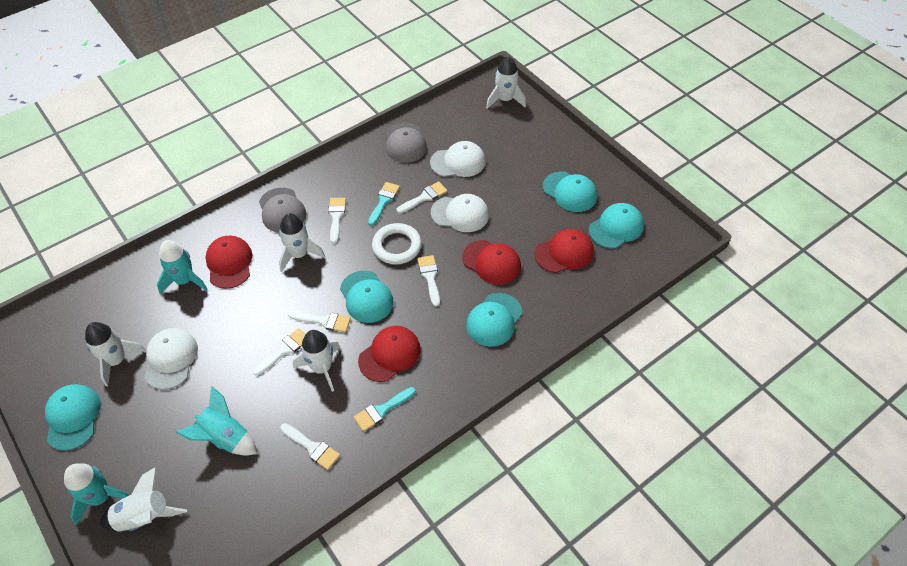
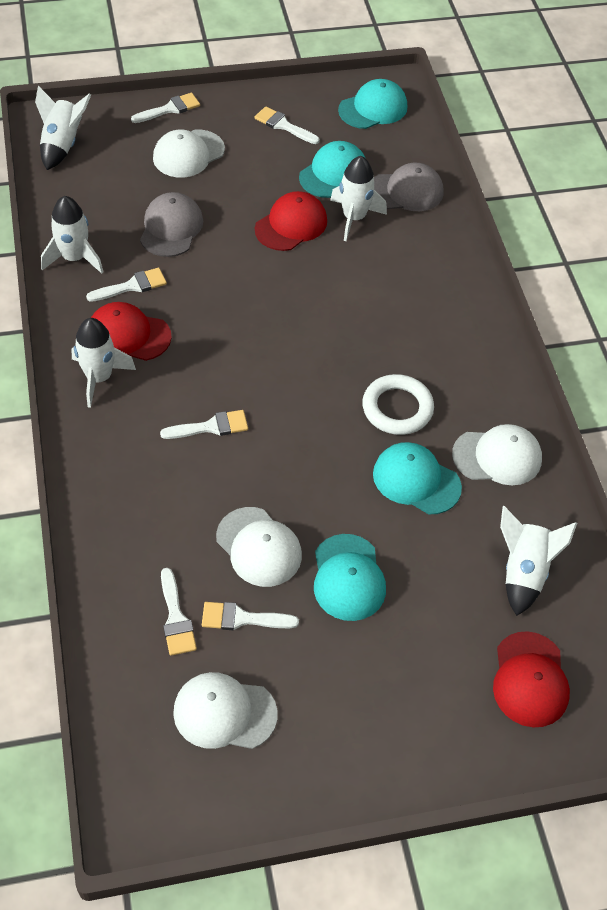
red cap: [205,236,252,289] [358,326,421,382] [462,240,521,285] [535,229,594,273] = 4 -> [91,302,172,361] [255,191,327,251] [493,631,570,728] = 3
turquoise brush: [354,387,416,432] [368,182,400,226] = 2 -> none = 0
turquoise cap: [45,384,101,451] [340,271,394,323] [466,293,522,347] [543,171,597,212] [589,203,644,249] = 5 -> [299,141,366,198] [314,534,386,621] [338,79,407,129] [373,442,462,514] = 4
turquoise rocket: [64,463,129,525] [157,240,208,294] [176,386,257,456] = 3 -> none = 0
white cap: [144,328,198,390] [430,141,486,177] [431,194,489,232] = 3 -> [153,130,225,177] [173,672,278,749] [216,507,302,587] [452,424,542,485] = 4

